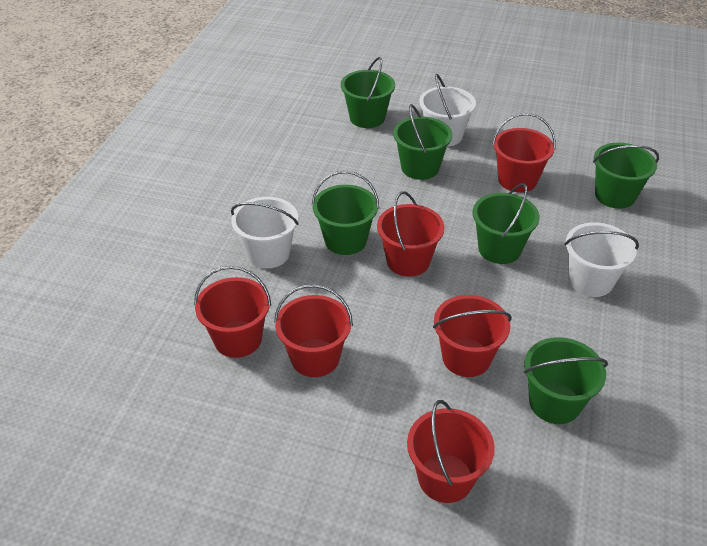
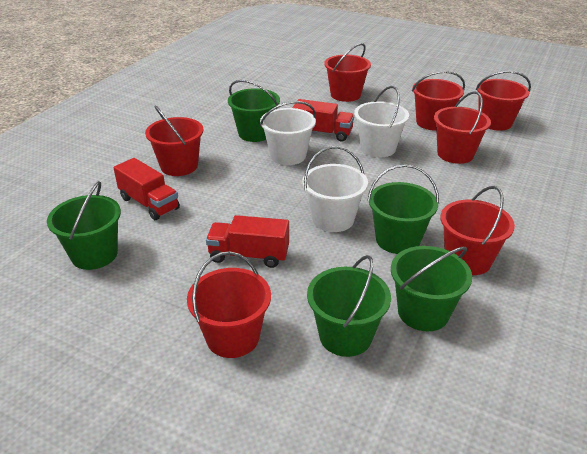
green bucket: [312,171,379,255] [341,57,395,128] [393,104,452,180] [472,183,540,264] [524,337,608,424] [593,143,659,209] = 6 -> [47,181,121,270] [228,80,280,142] [307,255,391,357] [367,164,439,254] [391,246,472,331] = 5
red bucket: [194,266,271,358] [274,284,353,377] [377,191,445,277] [407,400,495,503] [433,295,512,377] [492,113,556,192] = 6 -> [145,105,203,176] [187,251,271,358] [324,43,371,102] [412,71,465,131] [434,91,491,164] [441,186,515,275] [476,71,531,131] = 7
red truck: none = 0 -> [114,158,180,220] [206,215,289,268] [293,99,354,142] = 3

